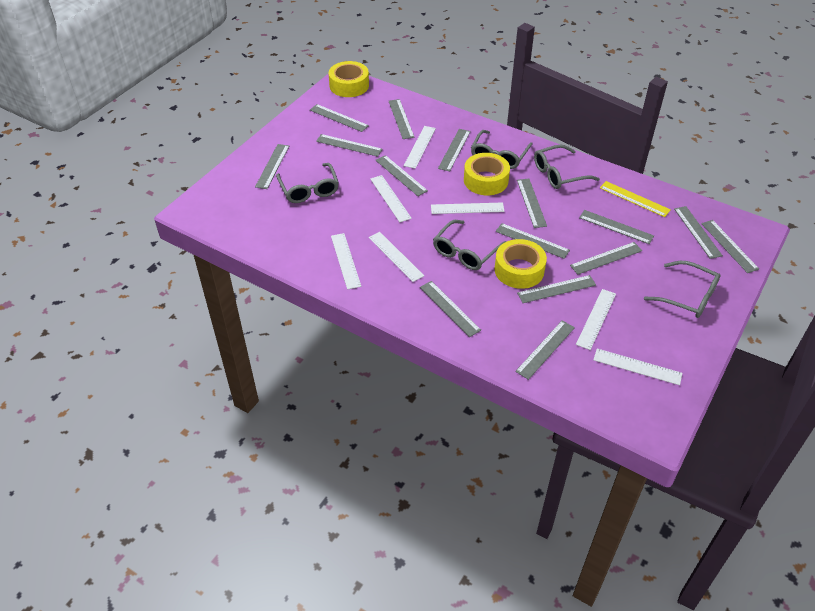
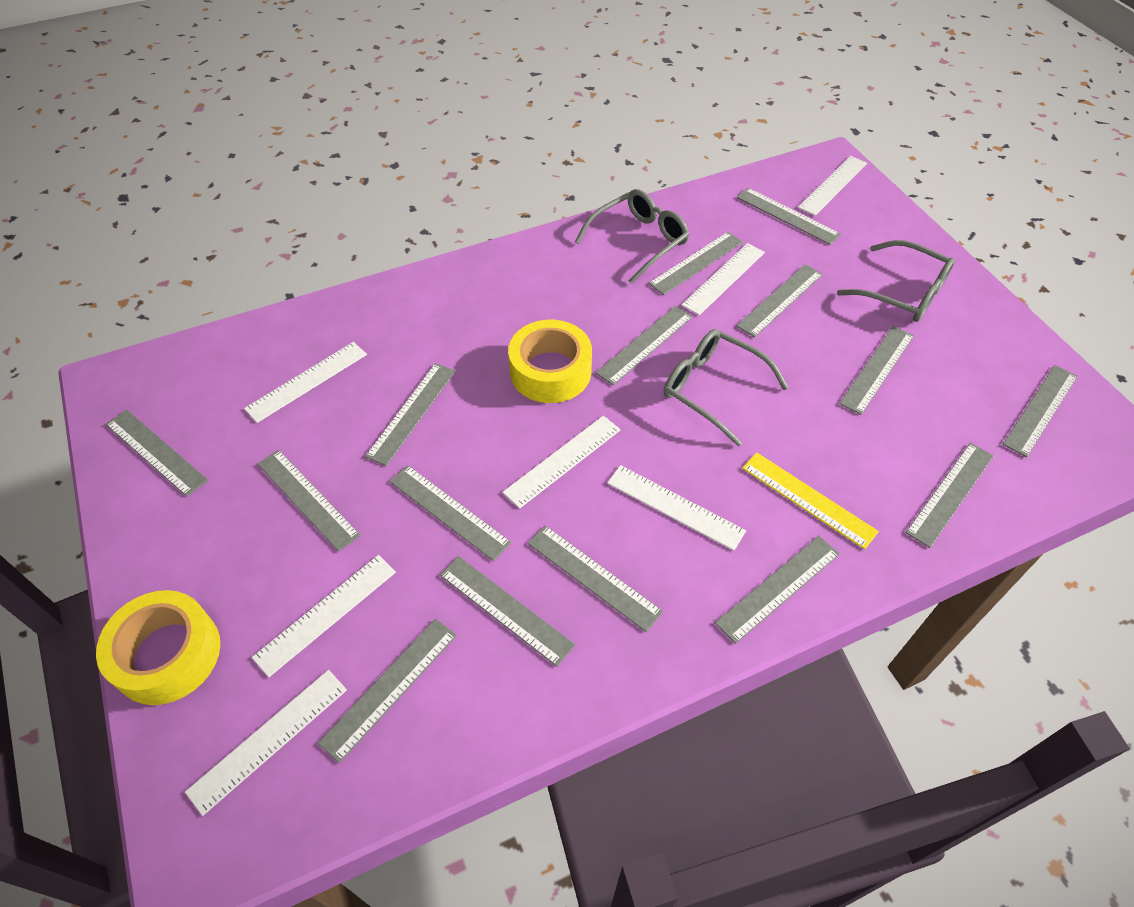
grey glasses: [276,163,339,203] [433,220,507,270] [471,130,533,169] [534,145,600,189] [644,261,721,318] = 5 -> [575,189,689,284] [664,329,789,446] [837,240,955,322] = 3
yellow tape: [328,61,369,97] [464,153,510,195] [495,239,547,289] = 3 -> [96,590,220,705] [508,320,592,403] = 2

